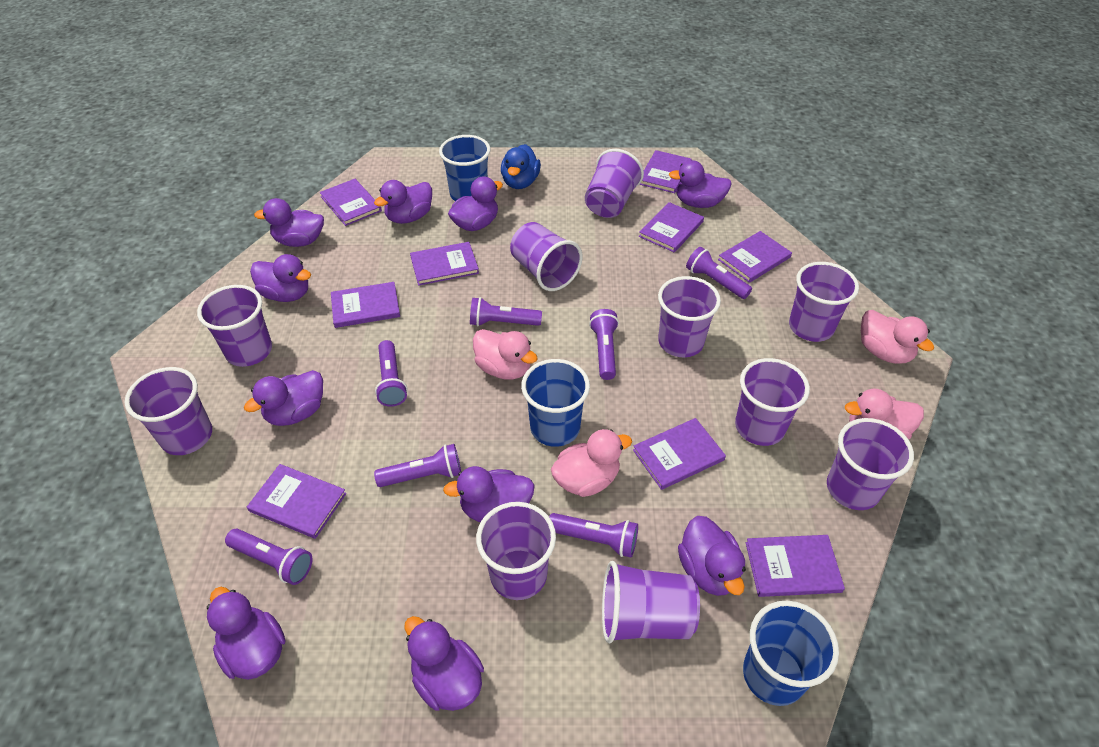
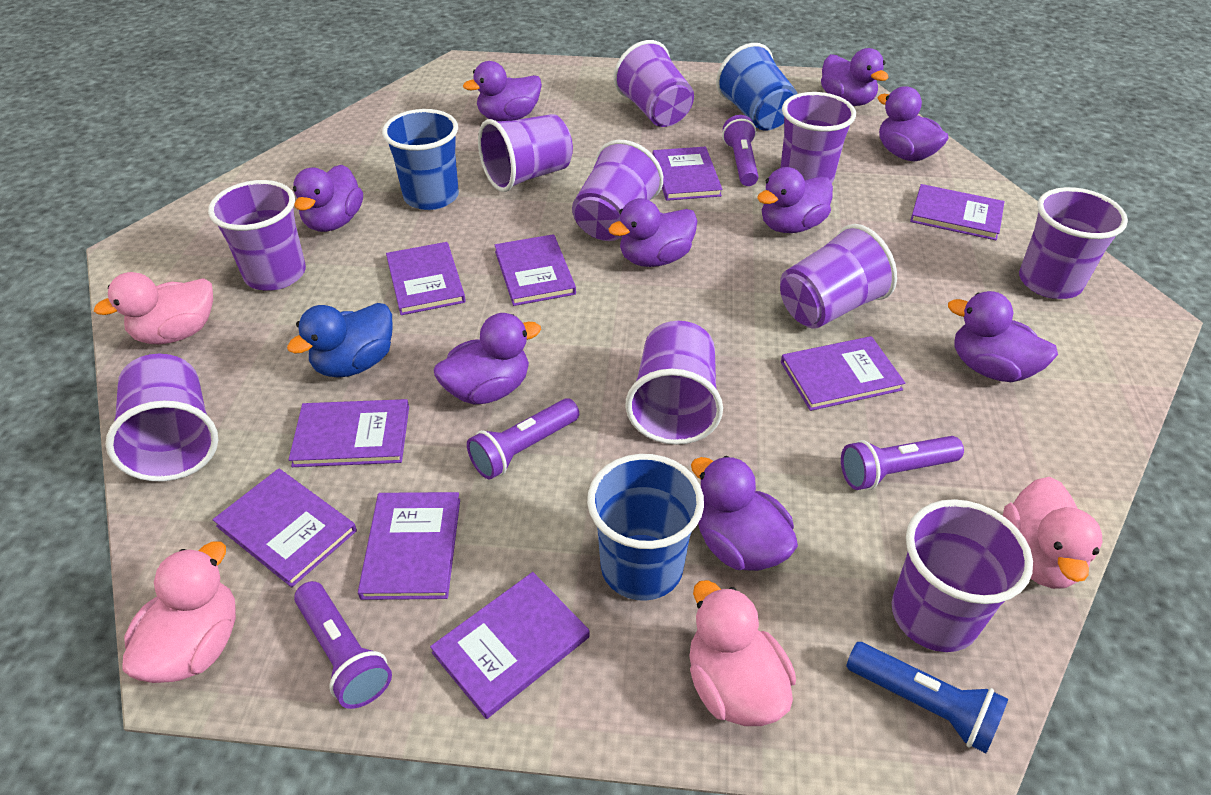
blue flashlight: none = 0 -> [846,642,1008,753] = 1
purple duck: [207,587,286,680] [244,370,323,426] [250,254,311,302] [254,198,324,247] [374,180,432,224] [404,616,484,711] [443,466,535,522] [448,176,503,231] [669,160,732,208] [678,516,746,596] = 10 -> [293,165,363,232] [434,313,541,405] [463,61,542,121] [609,198,697,267] [691,456,798,571] [757,167,833,233] [821,48,889,106] [877,86,949,161] [948,291,1058,382] = 9
purple flashlight: [225,529,313,585] [374,444,461,487] [375,340,407,407] [470,297,542,326] [549,513,638,558] [589,309,619,380] [686,247,752,299] = 7 -> [294,581,392,709] [467,398,579,479] [722,115,758,186] [841,436,964,490] = 4

